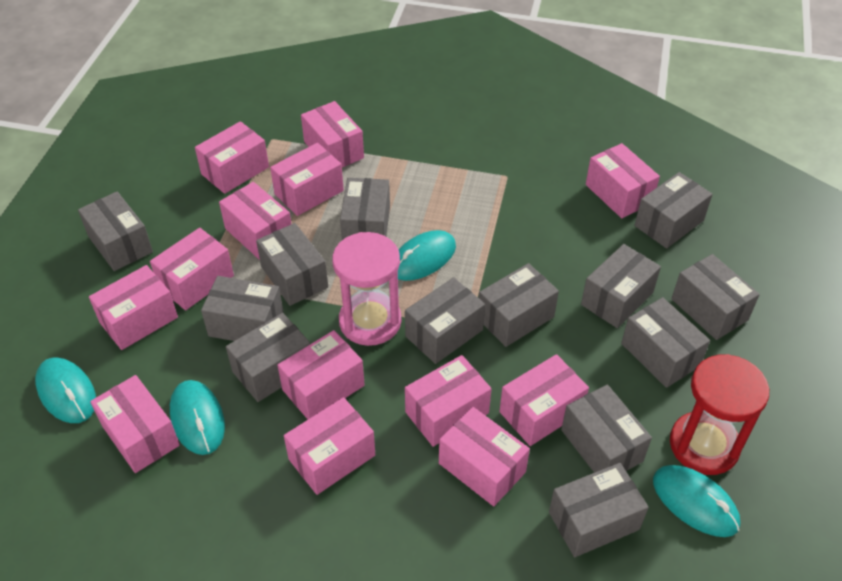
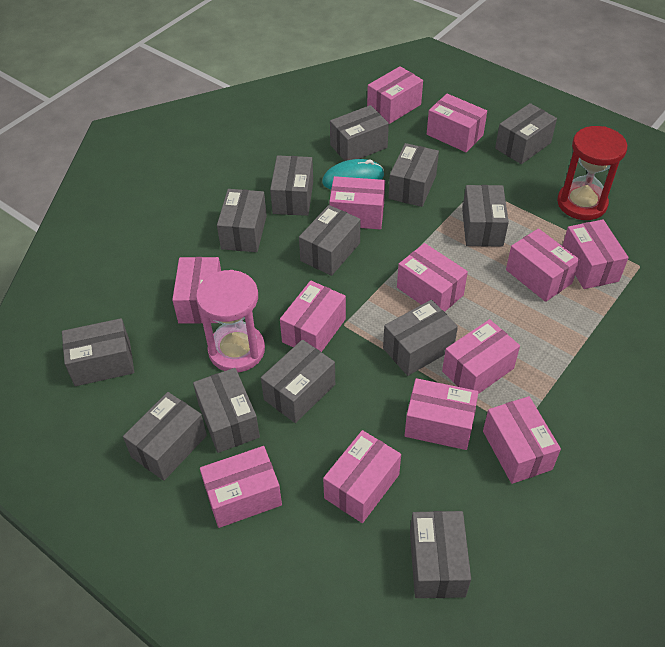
turquoise mouse: [35,357,96,423] [170,380,225,455] [398,230,456,281] [653,465,740,537] = 4 -> [322,159,384,190] = 1

